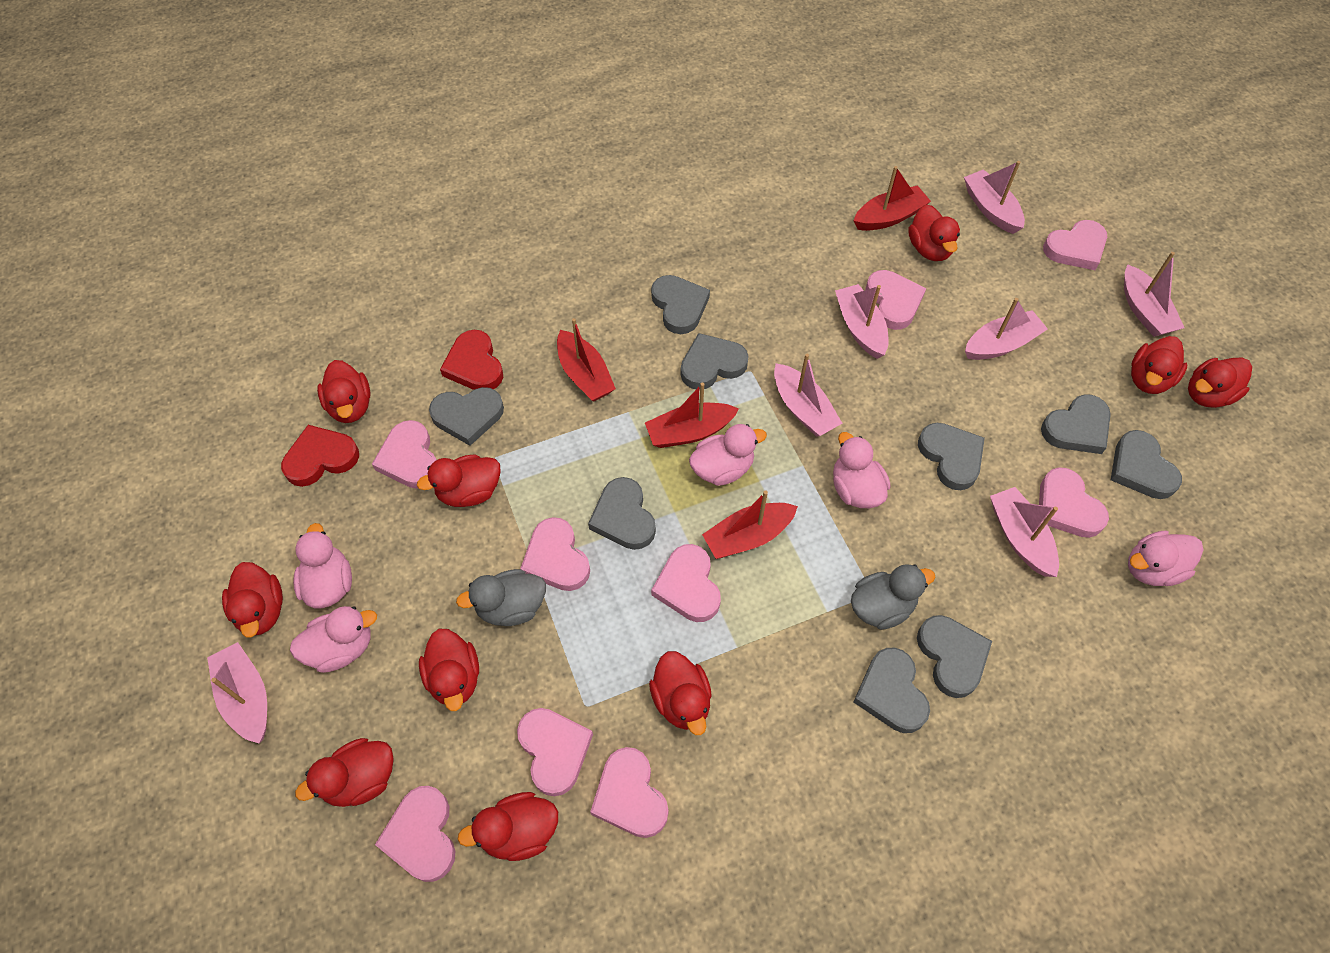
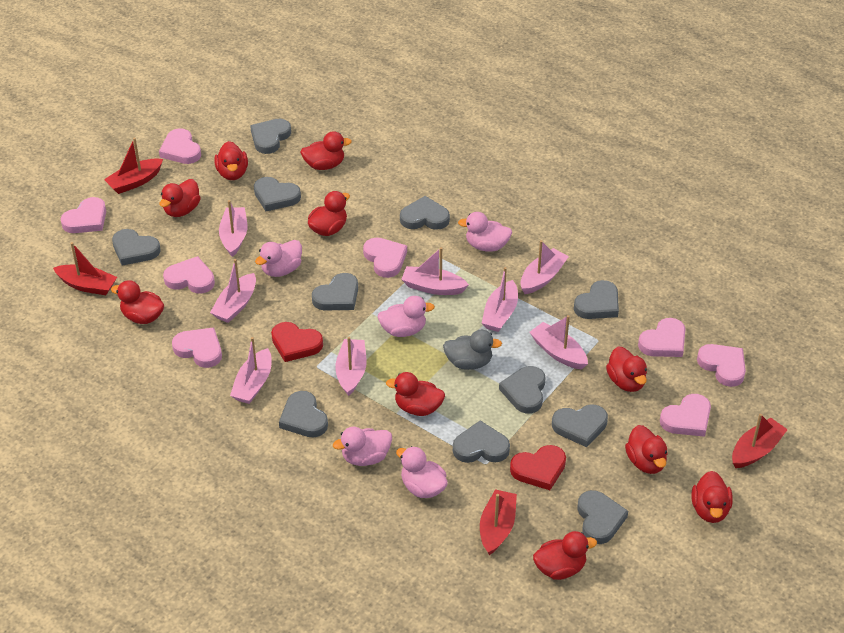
grey duck: [456,569,546,626] [851,564,935,630] = 2 -> [443,330,502,370] = 1
grey heart: [429,387,504,446] [588,477,656,550] [651,275,710,334] [680,333,749,390] [853,647,930,733] [917,615,992,698] [918,423,985,490] [1041,394,1111,454] [1111,430,1182,499] = 9 -> [112,229,161,266] [250,119,291,154] [254,177,301,211] [279,391,328,437] [312,273,358,310] [400,196,450,230] [453,420,510,463] [499,366,545,414] [552,404,608,447] [574,280,619,319] [577,490,628,544] = 11
pink boat: [207,642,267,743] [774,354,842,437] [835,284,889,359] [964,161,1025,234] [965,298,1048,360] [990,487,1059,577] [1124,252,1185,337] = 7 -> [210,259,256,323] [219,200,247,257] [230,337,272,404] [335,337,367,396] [401,247,469,295] [482,267,518,332] [520,240,569,294] [530,315,588,370] = 8
pink heart: [372,420,437,489] [375,786,455,882] [517,708,593,796] [520,517,590,591] [590,747,669,838] [651,544,721,622] [865,270,926,330] [1039,467,1109,538] [1043,220,1107,270] = 9 -> [61,197,106,233] [159,128,201,164] [163,256,215,293] [172,327,222,368] [363,238,407,278] [638,318,685,357] [660,394,711,437] [697,344,746,387] = 8

